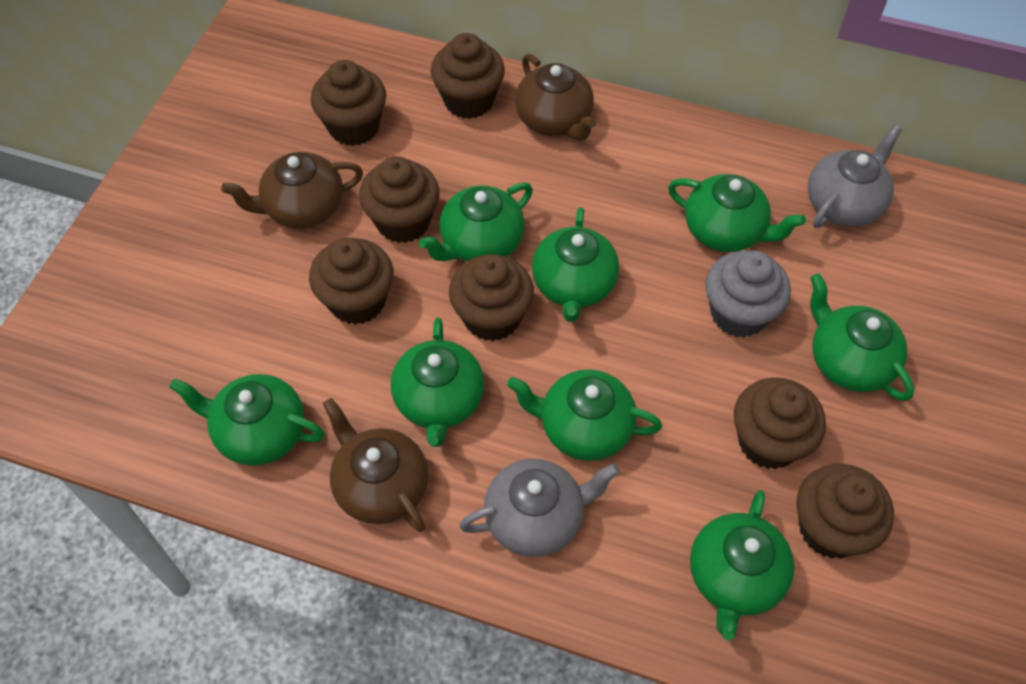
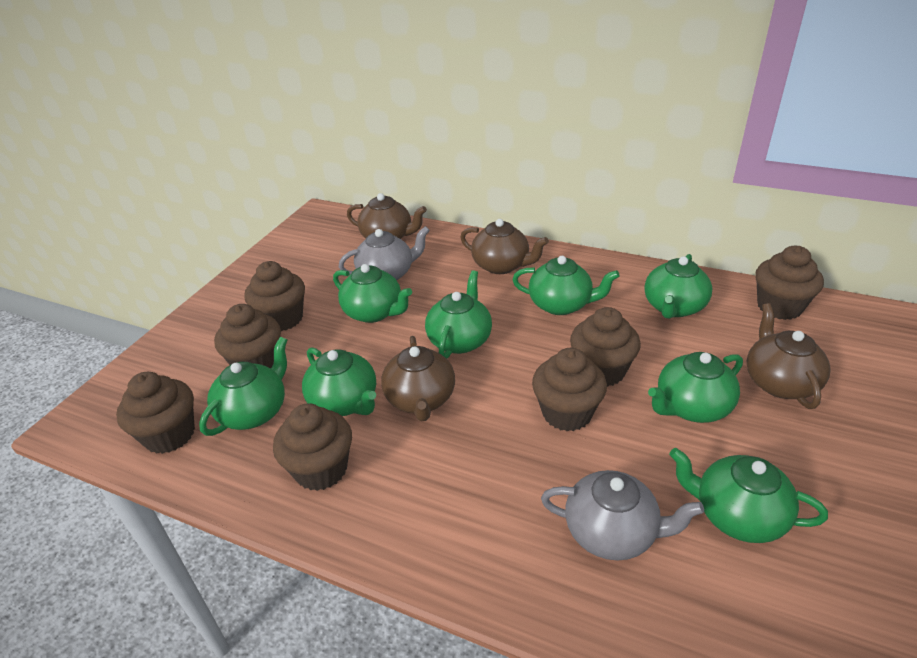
brown teapot: [221,152,363,229] [323,398,428,532] [515,54,596,141] = 3 -> [347,193,427,239] [381,336,455,421] [460,219,549,274] [747,303,830,409] = 4
grey cupcake: [705,251,791,338] = 1 -> none = 0

